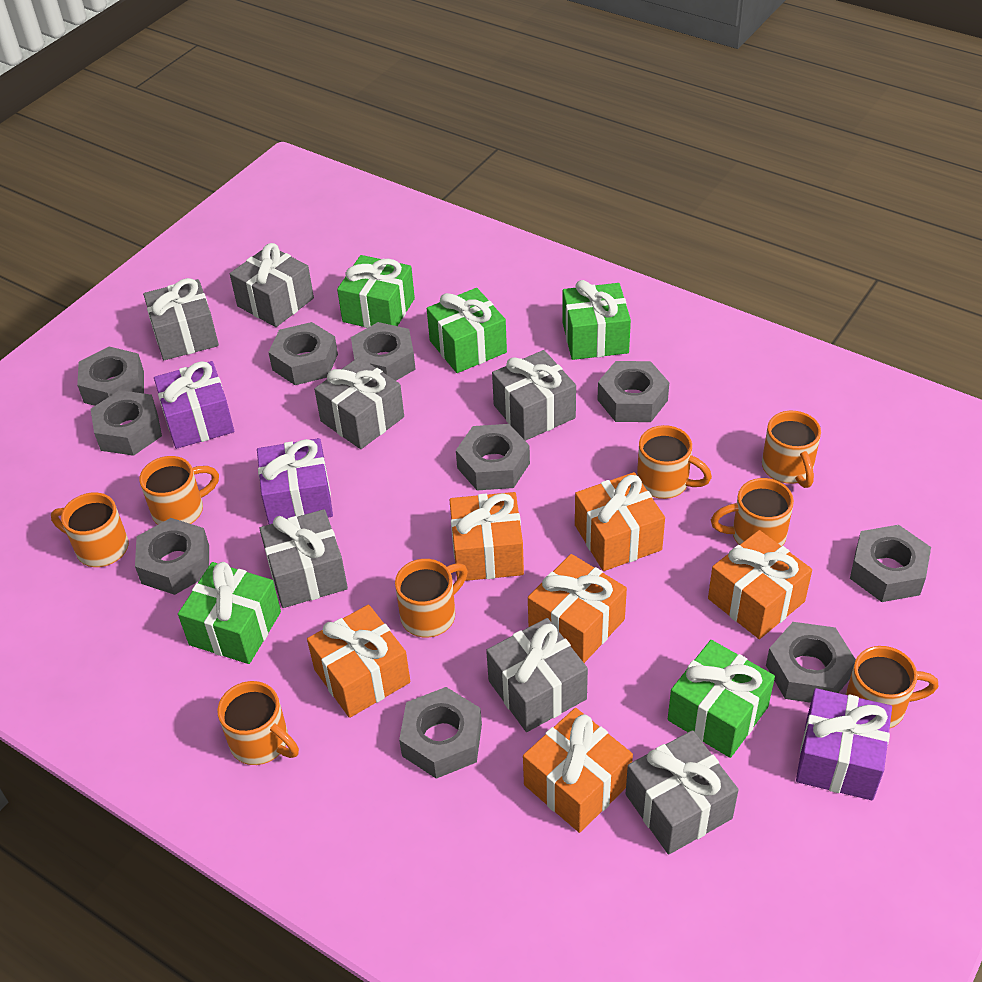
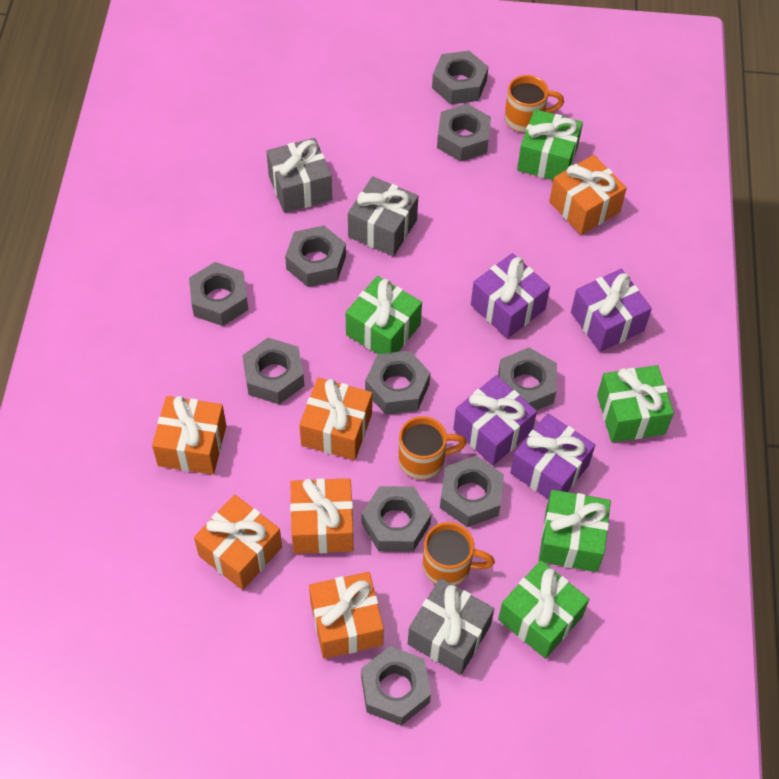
grey gift: [143,278,219,360] [230,243,314,327] [260,509,348,608] [314,357,404,449] [486,618,588,732] [492,350,576,441] [626,730,739,855] = 7 -> [266,138,332,213] [348,176,418,256] [408,578,494,675] = 3
orange mug: [51,492,129,567] [140,456,219,525] [217,681,299,765] [395,559,468,638] [637,425,712,499] [711,478,794,546] [762,411,821,488] [845,646,938,728] = 8 -> [398,416,467,480] [422,522,495,586] [505,75,564,133] = 3
purple gift: [154,361,234,449] [257,438,333,524] [796,688,892,800] = 3 -> [453,375,537,466] [471,253,550,338] [510,413,595,500] [571,269,652,352] = 4

